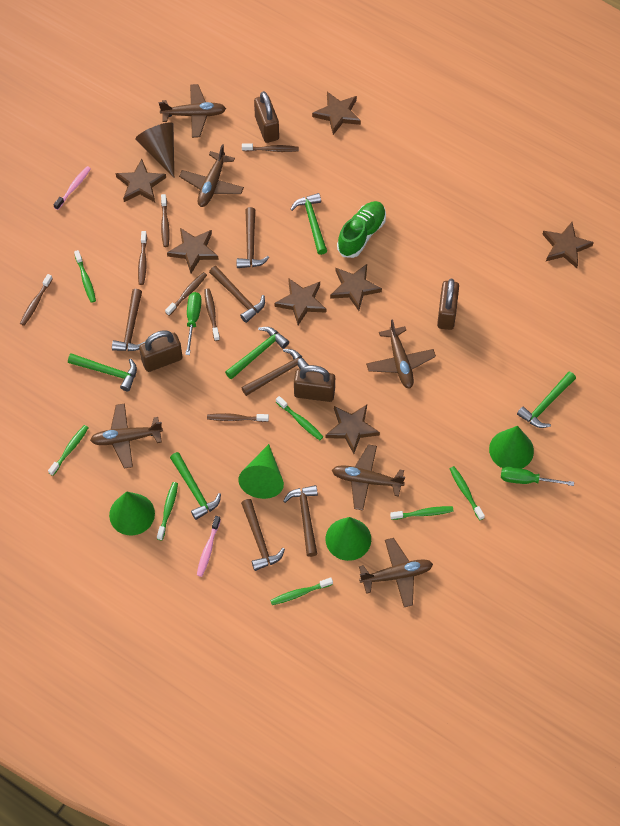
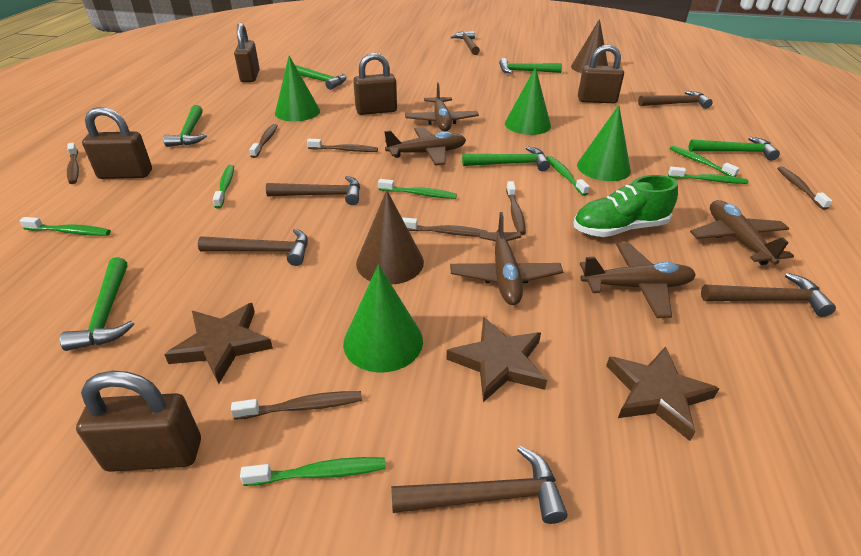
brown cone: [135,122,174,178] = 1 -> [356,190,424,285] [571,19,608,73] = 2
brown padlock: [139,330,183,372] [254,91,279,143] [294,365,335,402] [437,279,459,330] = 4 -> [76,371,201,472] [82,107,152,179] [234,23,260,82] [353,52,397,115] [578,44,624,103] = 5
brown plane: [90,403,163,468] [159,84,226,138] [179,144,244,207] [332,444,405,511] [359,538,433,607] [366,319,436,389] = 6 -> [384,127,466,166] [405,82,479,131] [450,212,563,305] [580,243,696,318] [690,200,794,265] = 5
brown star: [116,159,166,202] [167,228,219,273] [274,278,326,325] [312,92,361,135] [325,405,380,454] [330,264,382,311] [542,222,594,268] = 7 -> [164,303,273,384] [446,317,547,402] [606,346,719,441] = 3
green hammer: [68,353,137,392] [170,452,221,520] [225,327,289,380] [290,193,327,255] [517,372,576,428] = 5 -> [60,257,134,351] [163,105,207,147] [295,65,347,90] [462,146,550,171] [499,58,562,74] [689,137,780,161] = 6
green screwdriver: [185,292,202,355] [501,467,574,486] = 2 -> none = 0
pink toothbrush: [53,166,91,210] [197,516,221,577] = 2 -> none = 0

